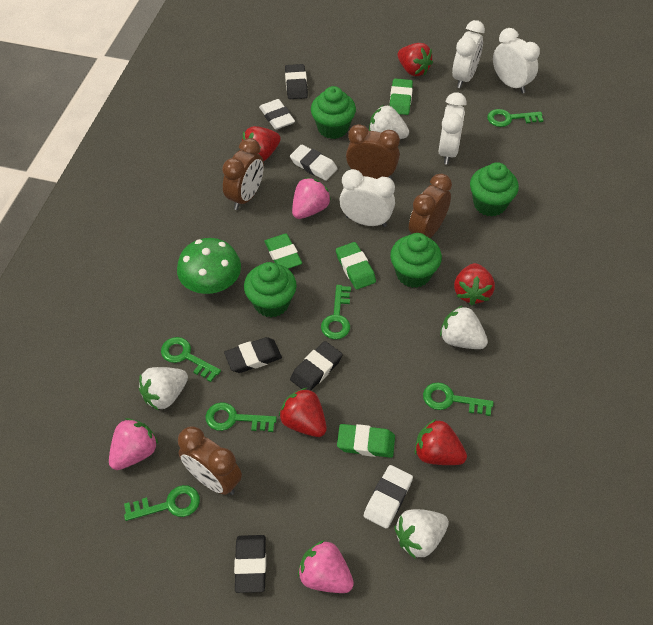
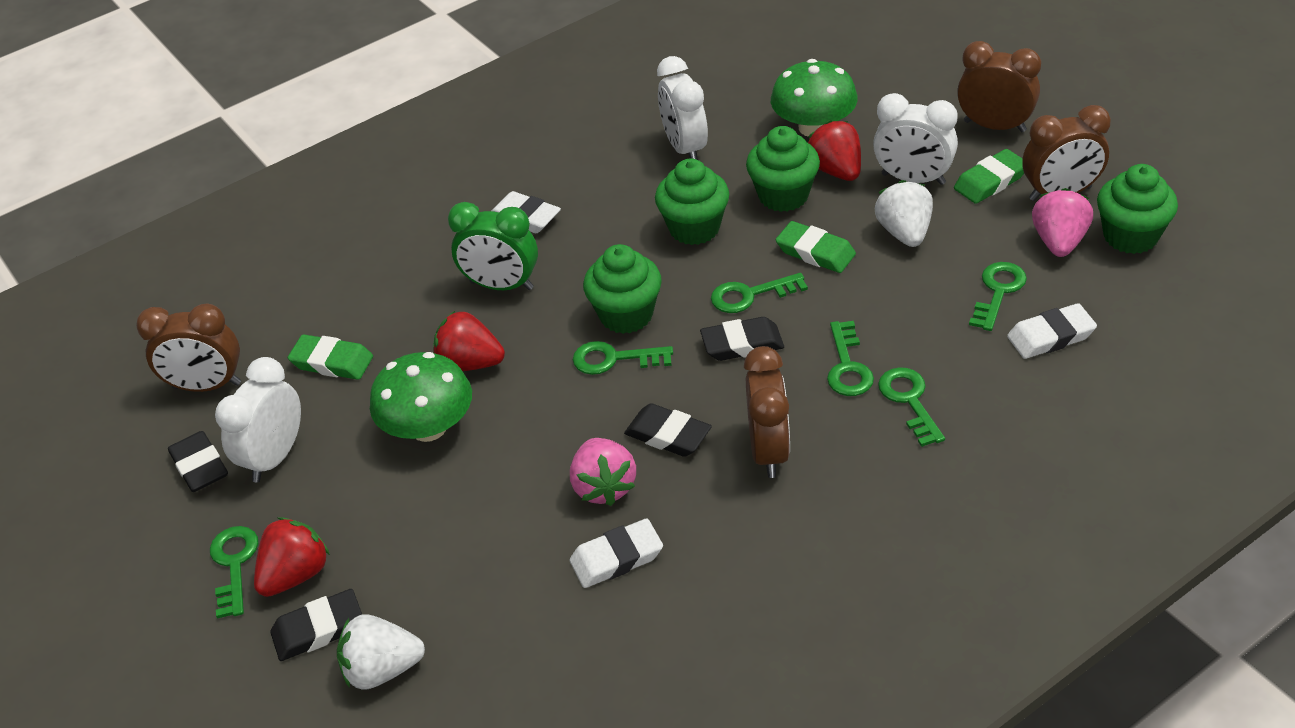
green clock: none = 0 -> [448,202,538,290] = 1
green eraser: [265,234,302,269] [336,242,376,290] [337,424,395,458] [389,78,413,115] = 4 -> [288,334,373,380] [776,221,856,273] [954,149,1024,204] = 3
green mushroom: [177,238,241,294] = 1 -> [370,352,472,442] [771,59,858,137] = 2
pink strawberry: [109,418,158,470] [292,177,331,219] [298,540,354,593] = 3 -> [570,438,636,506] [1032,188,1093,257] = 2
red strawberry: [242,126,281,161] [279,388,327,437] [398,43,433,76] [415,419,467,465] [454,263,495,306] = 5 -> [254,517,330,597] [433,311,505,371] [808,120,861,181] = 3
white clock: [339,169,395,227] [438,92,467,165] [452,20,485,88] [493,28,540,93] = 4 -> [215,357,301,482] [657,56,708,160] [873,93,958,185] = 3
white strawberry: [139,367,188,410] [369,105,409,139] [394,509,449,559] [440,306,488,349] = 4 -> [337,614,425,690] [875,180,933,247] = 2

